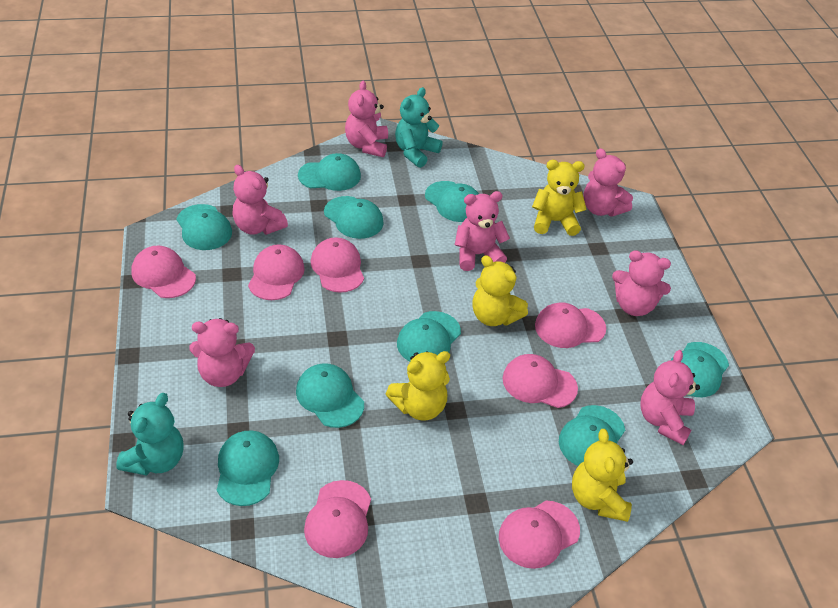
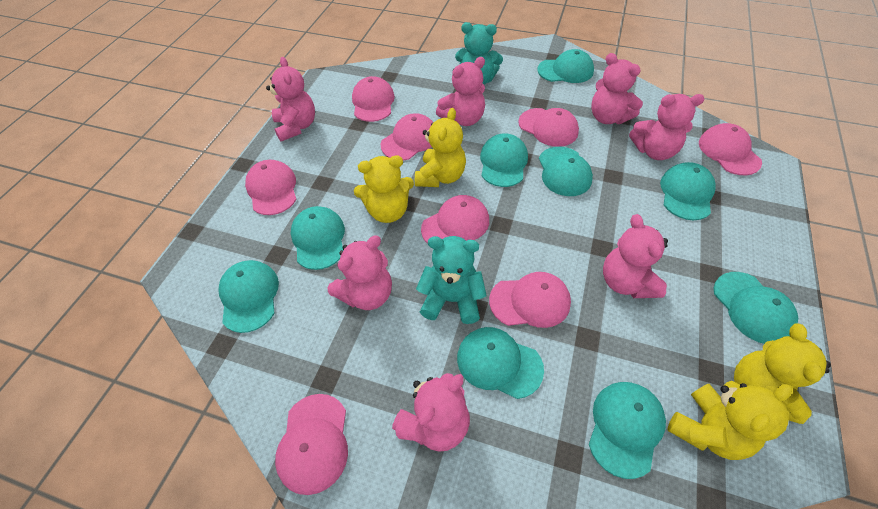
pink cap: [131,246,196,298] [248,244,305,300] [304,480,371,558] [310,237,364,293] [499,501,580,569] [502,354,578,408] [535,302,606,348] = 7 -> [245,160,296,215] [275,394,348,495] [352,76,395,122] [380,113,433,160] [421,195,489,244] [489,272,571,328] [518,108,579,147] [699,123,762,175] = 8

